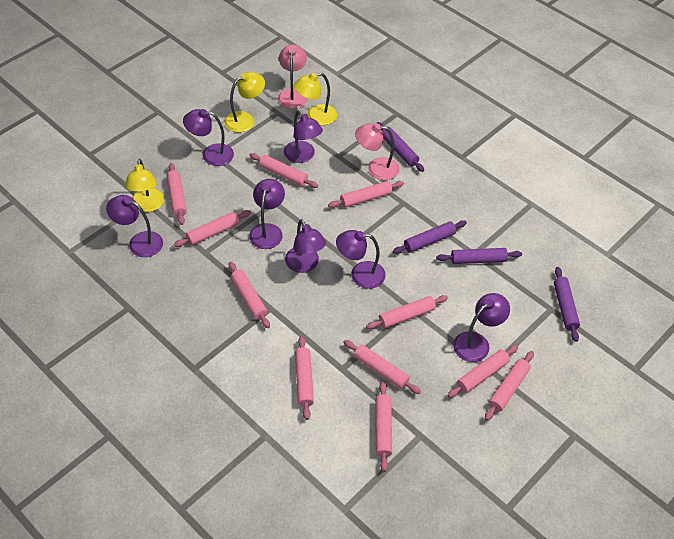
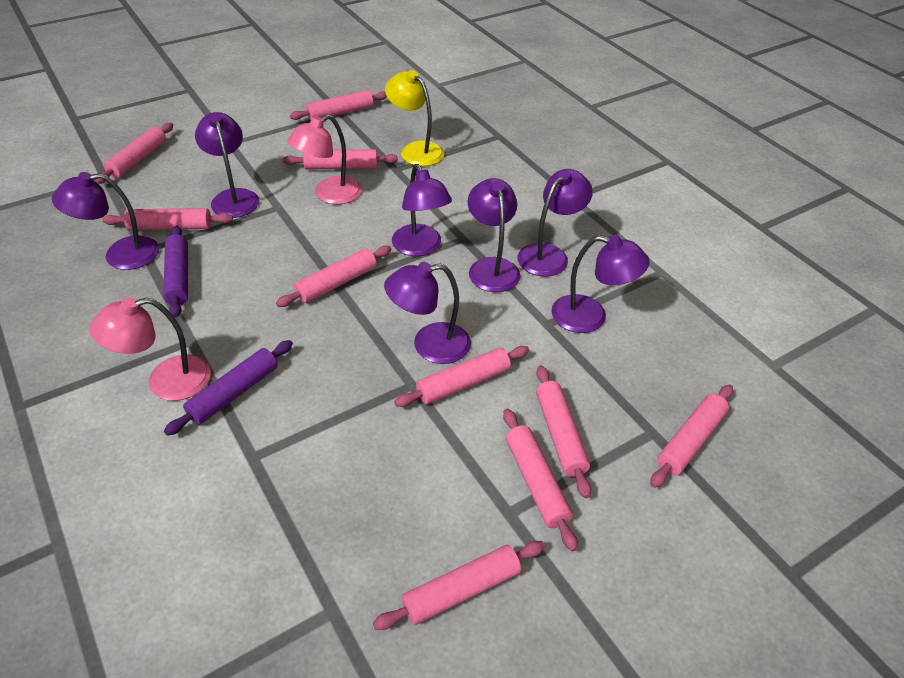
pink rolling pin: [167,163,187,225] [174,210,251,247] [229,262,270,328] [249,153,318,188] [295,336,314,420] [328,181,404,208] [343,340,421,394] [366,295,448,329] [375,382,392,472] [448,345,518,398] [485,351,534,421] = 11 -> [95,123,173,184] [102,208,233,230] [276,246,391,307] [283,149,398,170] [290,90,387,120] [373,541,545,630] [394,346,529,407] [503,409,578,551] [536,365,591,498] [650,385,733,488] = 10
purple rolling pin: [377,122,424,172] [393,220,467,254] [436,248,522,264] [554,267,580,342] = 4 -> [163,226,188,318] [164,340,293,436] = 2
yellow lamp: [125,159,164,212] [224,72,265,132] [294,73,337,125] = 3 -> [385,70,444,166] = 1

